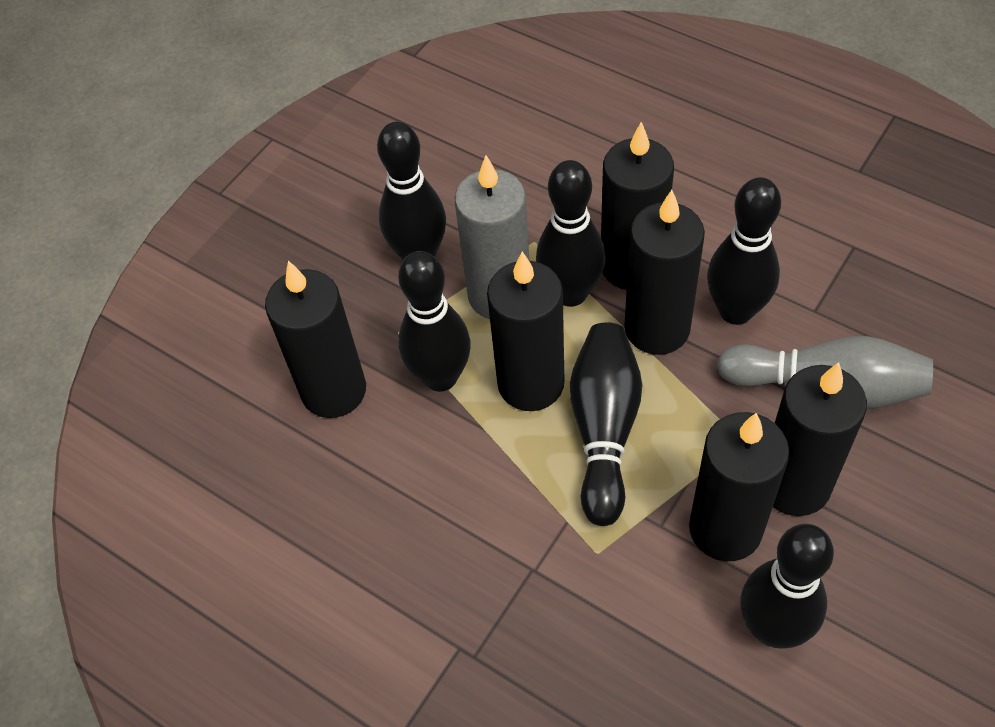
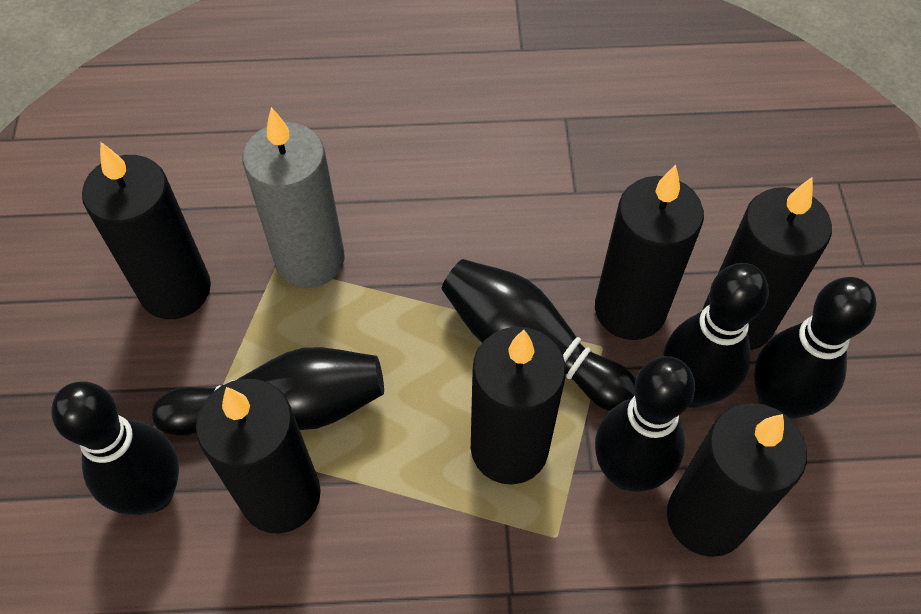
grey bowling pin: [717,336,933,409] = 1 -> none = 0

